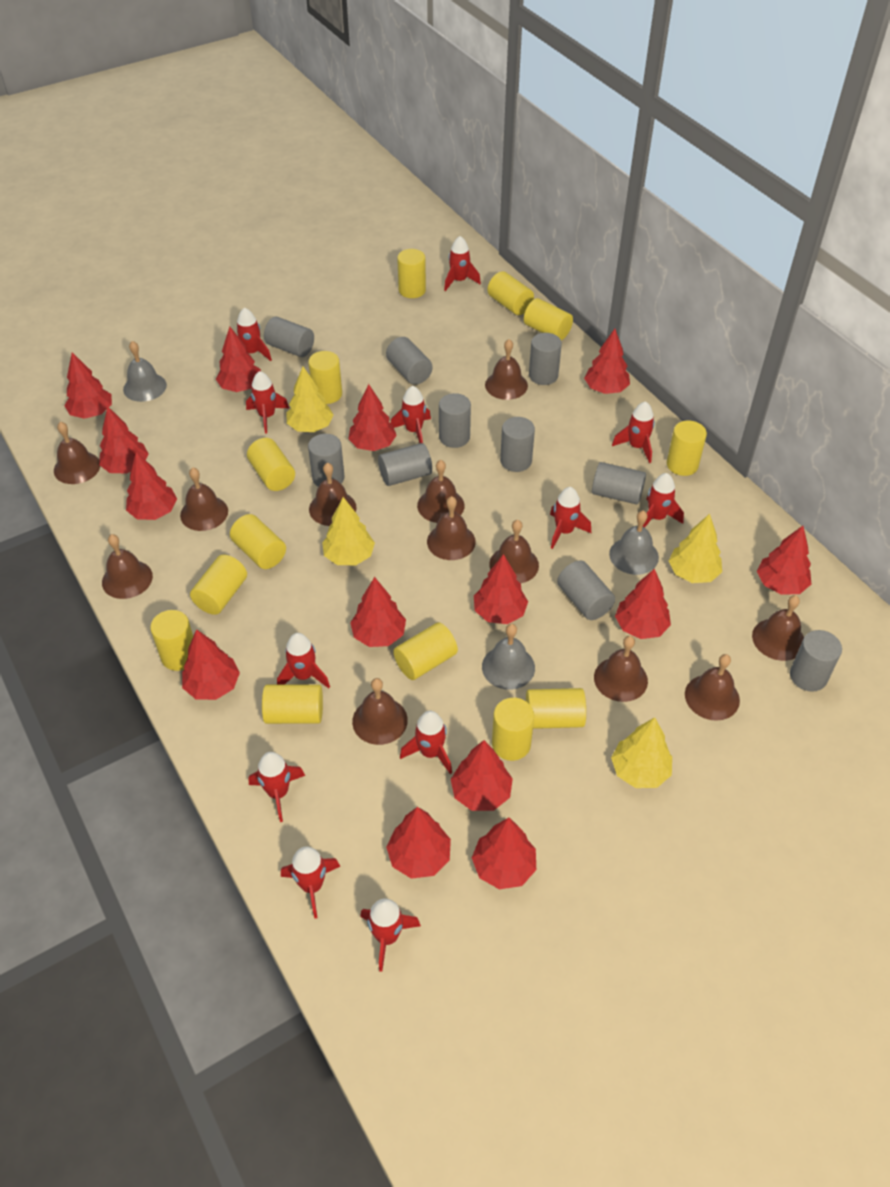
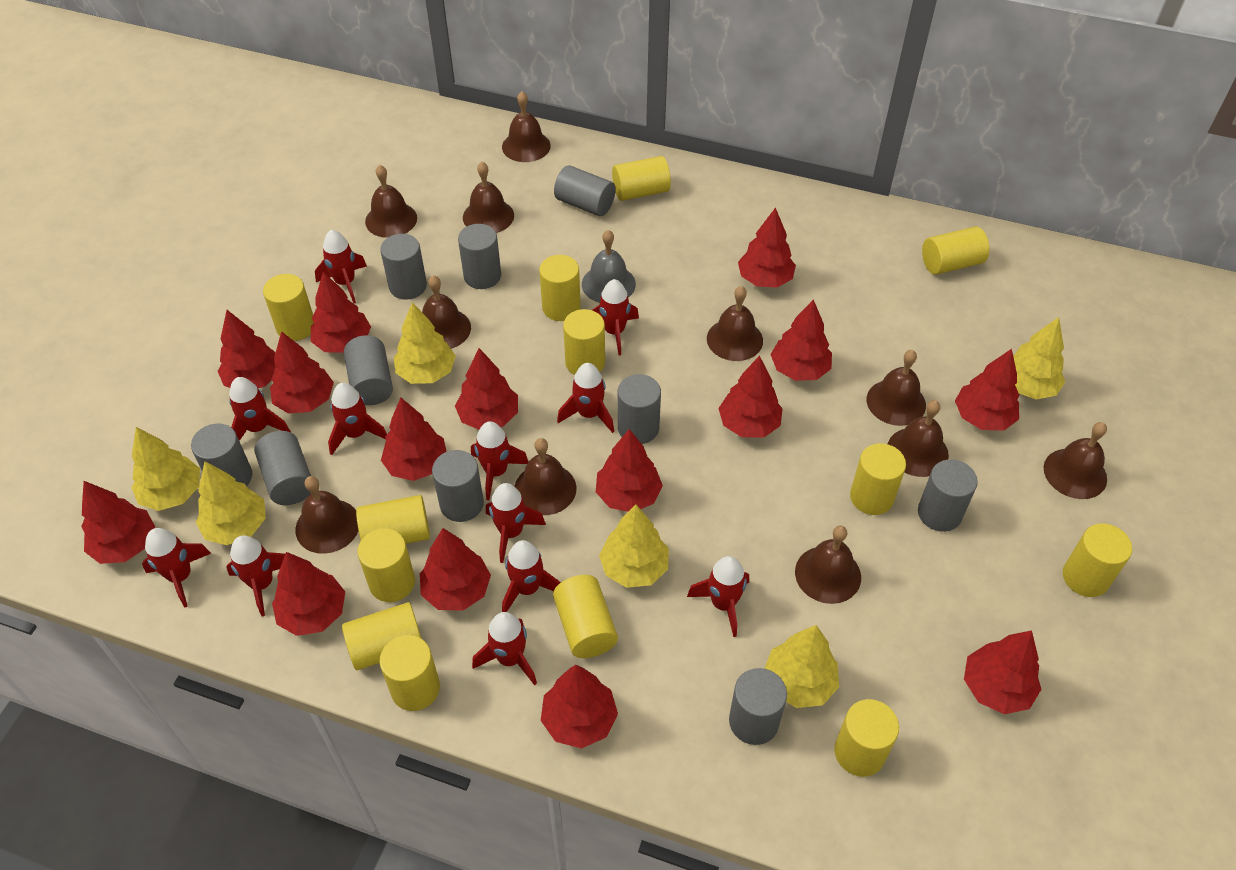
brown bell: [54,422,100,484] [102,534,153,599] [180,468,228,531] [309,463,357,526] [352,678,408,745] [417,460,465,523] [427,496,476,560] [485,339,528,400] [489,520,539,583] [594,636,648,702] [685,654,740,721] [752,595,804,661] = 12 -> [295,476,359,554] [365,165,417,238] [422,275,471,349] [463,162,514,233] [502,91,551,162] [514,438,577,515] [707,286,763,361] [795,526,861,604] [867,350,926,426] [888,400,949,477] [1044,422,1107,499] = 11
grey bell: [123,341,167,402] [482,624,535,690] [609,510,659,575] = 3 -> [582,230,636,303] = 1
red tree: [64,352,112,419] [99,406,149,473] [126,452,177,520] [182,629,240,700] [216,327,261,392] [348,384,397,451] [350,577,406,647] [386,807,451,879] [451,740,513,811] [472,818,536,889] [474,554,528,624] [584,329,630,394] [615,569,671,639] [757,526,811,595] = 14 -> [81,481,155,564] [218,310,276,388] [270,331,334,414] [272,552,345,636] [311,272,371,352] [381,398,447,481] [420,528,491,611] [455,348,518,430] [541,665,618,748] [596,429,663,512] [718,356,783,437] [738,207,796,288] [770,299,832,381] [955,349,1019,431] [964,630,1041,714] = 15
yellow tree: [287,367,333,432] [322,497,375,565] [611,717,672,788] [669,514,722,583] = 4 -> [131,427,200,511] [196,462,266,545] [394,303,456,384] [599,505,669,588] [764,625,839,708] [1013,317,1065,400] = 6

